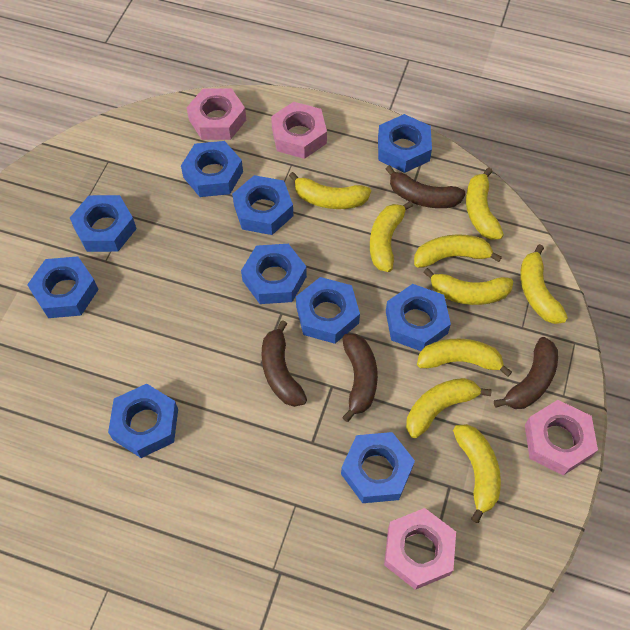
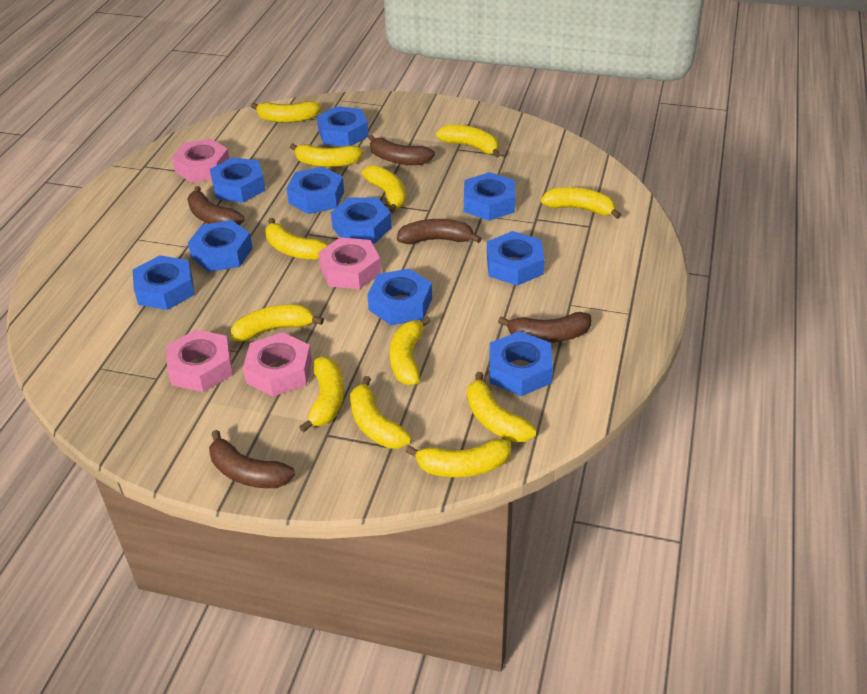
brown banana: [262,320,307,407] [342,334,378,422] [386,165,466,208] [494,337,558,409] = 4 -> [187,186,244,225] [209,430,295,488] [368,135,435,165] [397,219,482,244] [498,312,591,343] = 5
yellow banana: [289,172,371,209] [370,201,413,272] [406,378,492,438] [414,234,502,268] [417,339,512,377] [423,268,513,305] [453,424,501,523] [466,168,504,240] [520,244,568,324] = 9 -> [231,305,324,341] [251,101,321,123] [265,218,328,260] [290,143,363,167] [299,357,344,433] [350,376,411,449] [362,165,406,214] [390,316,431,385] [405,439,511,477] [436,125,501,158] [467,372,536,442] [541,187,621,219] = 12

